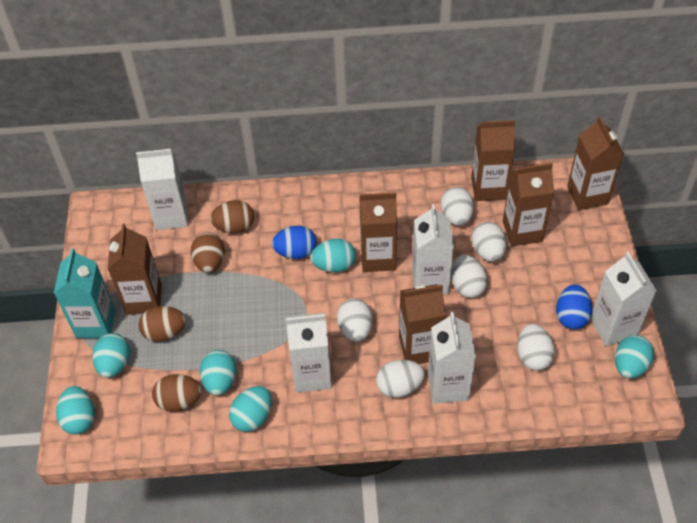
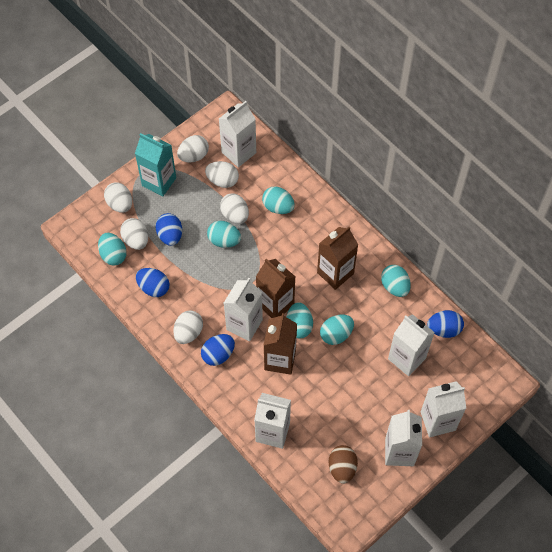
blue egg: [272,226,317,259] [556,284,592,329] = 2 -> [136,268,170,297] [156,213,182,246] [201,334,235,366] [427,310,464,338] = 4
brown carton: [107,223,162,315] [359,192,397,272] [399,284,446,364] [471,120,516,201] [503,163,554,247] [567,116,624,210] = 6 -> [256,259,295,318] [264,313,297,375] [317,227,358,290] = 3
brown egg: [139,306,186,342] [152,374,202,412] [191,232,225,273] [210,200,254,233] = 4 -> [329,445,358,484] = 1
white carton: [136,149,188,230] [286,313,332,393] [412,204,454,295] [428,312,476,404] [590,252,657,346] = 5 -> [219,101,256,167] [224,278,263,341] [254,393,291,449] [385,410,422,466] [388,314,435,376] [421,381,466,437] = 6

